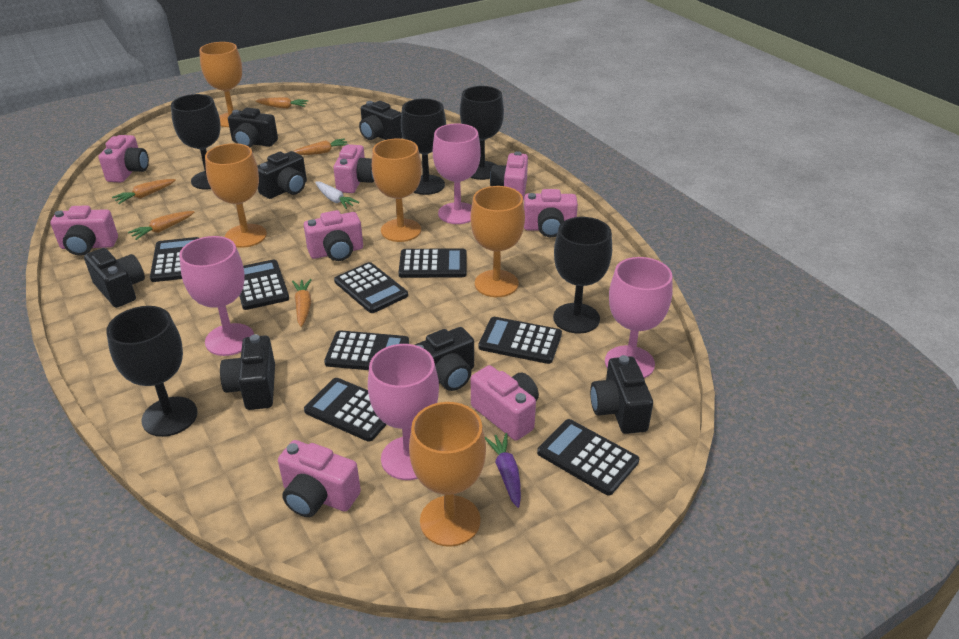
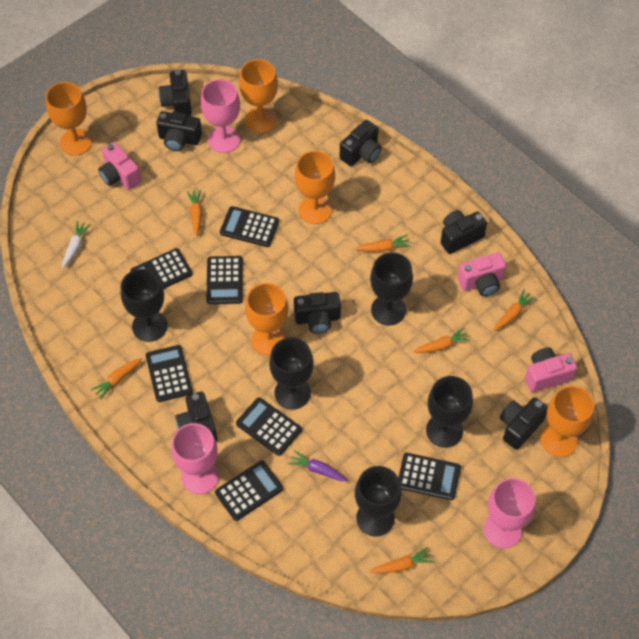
black calculator: [150,237,199,282] [239,259,289,310] [304,378,387,442] [324,330,409,370] [334,262,408,313] [399,248,466,278] [479,317,562,364] [537,419,639,496] = 8 -> [130,248,192,289] [146,345,193,402] [206,256,243,304] [215,460,283,521] [220,206,279,247] [236,397,302,456] [398,453,461,500] = 7
orange carrot: [112,179,176,204] [128,211,194,240] [256,97,308,109] [292,279,312,327] [294,138,347,155] = 5 -> [91,358,143,400] [187,190,202,237] [354,234,411,252] [369,547,434,573] [413,328,471,353] [493,289,536,331] = 6
pink camera: [51,205,118,256] [98,135,149,182] [278,440,361,517] [304,210,363,261] [333,144,374,193] [471,365,539,441] [490,151,528,201] [524,189,578,237] = 8 -> [98,142,141,190] [457,253,506,296] [525,348,577,392] = 3
pink goblet: [179,236,254,356] [368,344,439,480] [433,124,481,224] [605,257,673,378] = 4 -> [171,423,219,494] [201,79,240,153] [484,478,536,548] = 3

